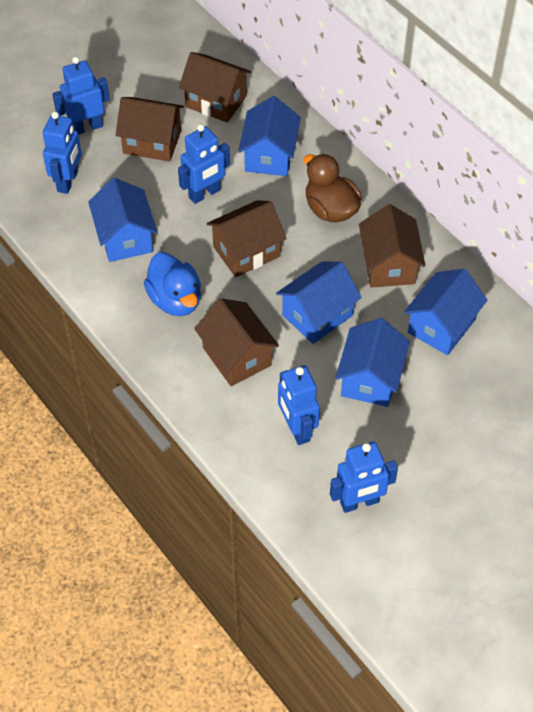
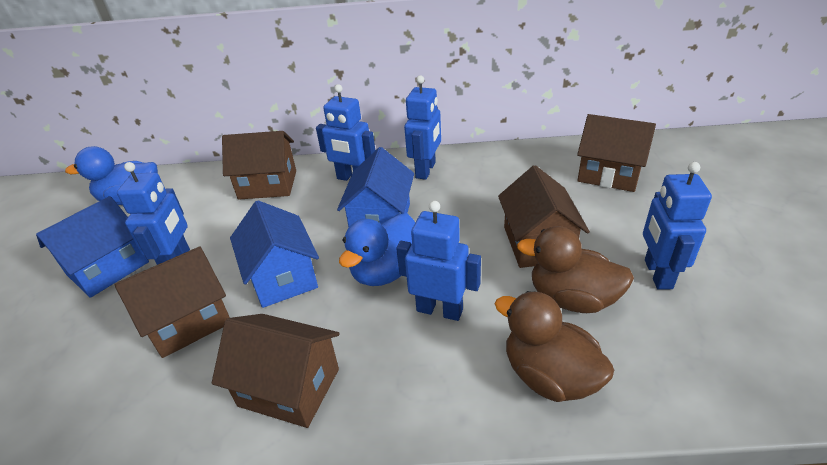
blue duck: [144,252,201,316] = 1 -> [65,146,158,205] [339,213,415,286] = 2
blue house: [88,178,157,262] [238,96,301,176] [276,261,362,344] [335,318,410,407] [404,269,487,355] = 5 -> [36,196,149,298] [230,200,319,308] [337,147,414,227] = 3
brown duck: [304,154,362,222] = 1 -> [495,291,614,402] [517,226,634,313] = 2

